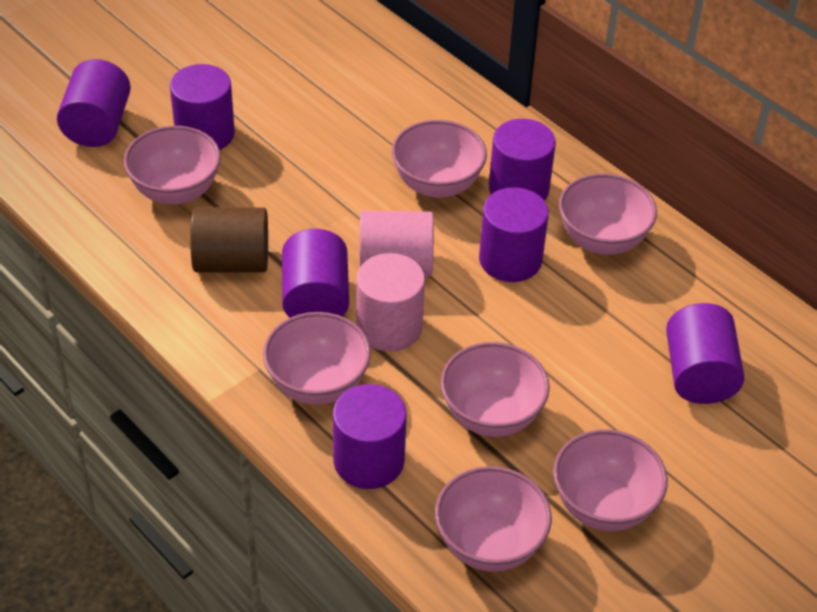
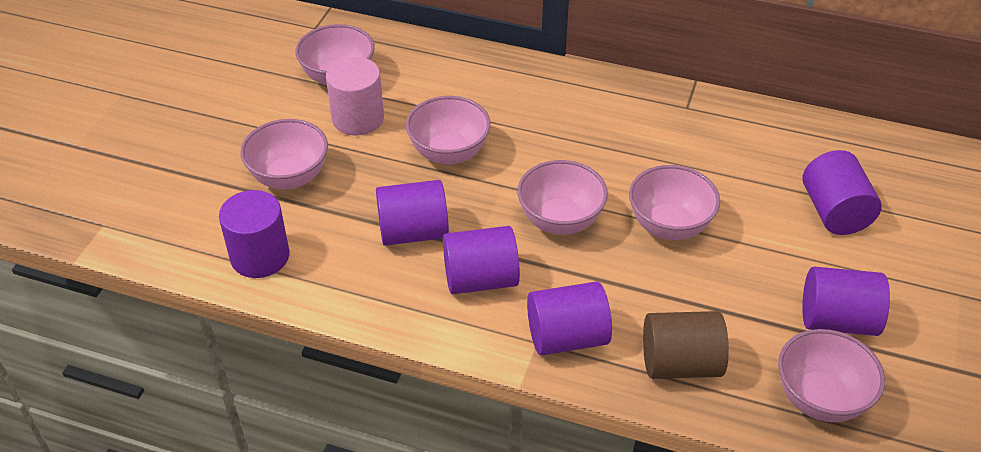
pink bowl: [124,126,221,204] [263,312,371,405] [392,120,487,198] [435,466,552,572] [441,342,550,437] [553,429,668,531] [559,173,657,255] = 7 -> [240,119,328,190] [295,24,375,85] [406,96,491,165] [518,160,608,235] [629,165,720,240] [778,329,885,422] = 6
pink cylinder: [356,253,425,351] [359,210,434,276] = 2 -> [326,57,384,136] = 1
purple cylinder: [57,59,131,147] [170,64,235,150] [282,229,349,318] [333,384,407,489] [479,187,549,282] [489,119,556,201] [666,303,744,404] = 7 -> [219,190,290,278] [376,180,449,246] [443,226,520,294] [527,281,612,355] [802,267,890,336] [803,150,882,235] = 6

